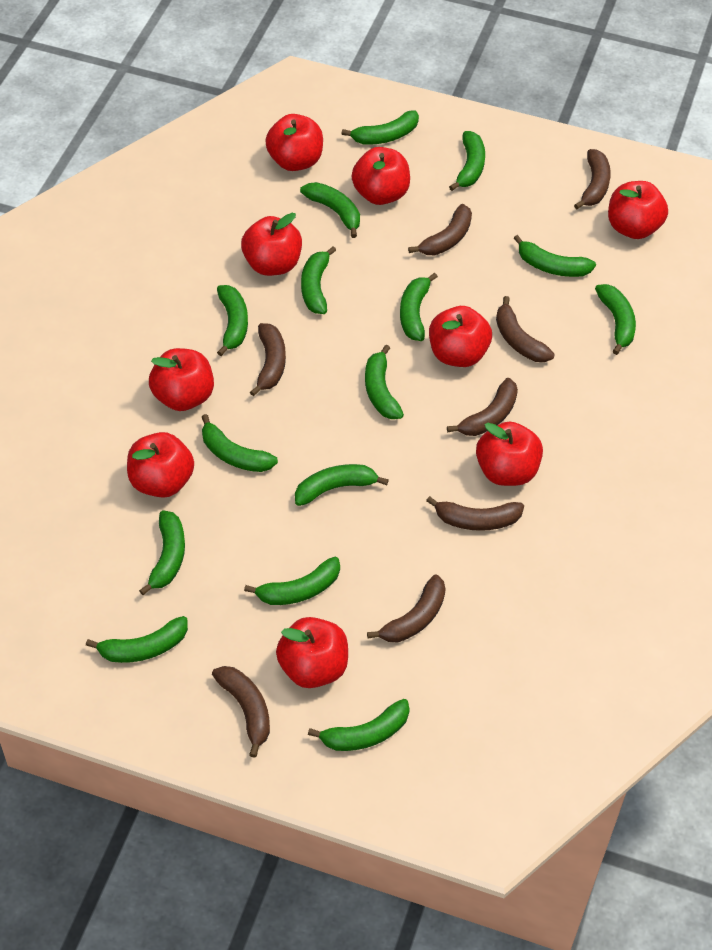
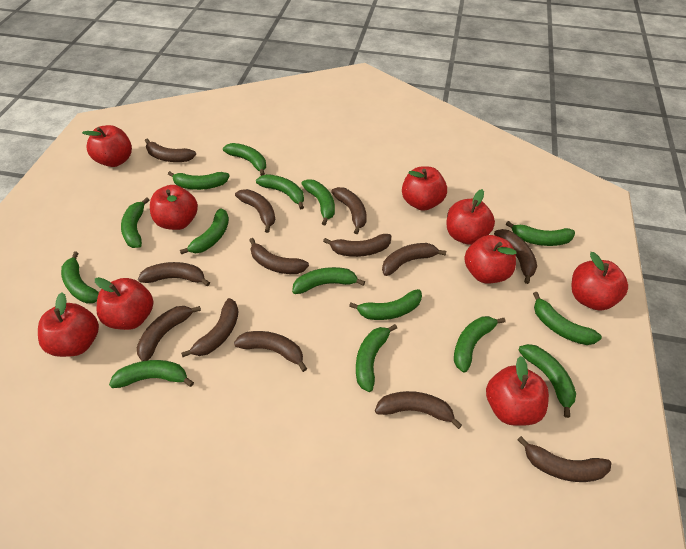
brown banana: [212,666,270,758] [250,323,286,396] [367,575,446,642] [408,204,472,255] [426,496,524,531] [447,378,518,436] [496,296,555,362] [574,149,611,209] = 8 -> [137,306,201,361] [138,262,210,286] [145,139,196,162] [181,298,239,357] [234,331,307,372] [235,189,275,233] [249,238,309,274] [323,234,391,257] [331,187,367,234] [375,391,462,429] [382,243,446,276] [494,229,537,284] [517,436,612,482] = 13

